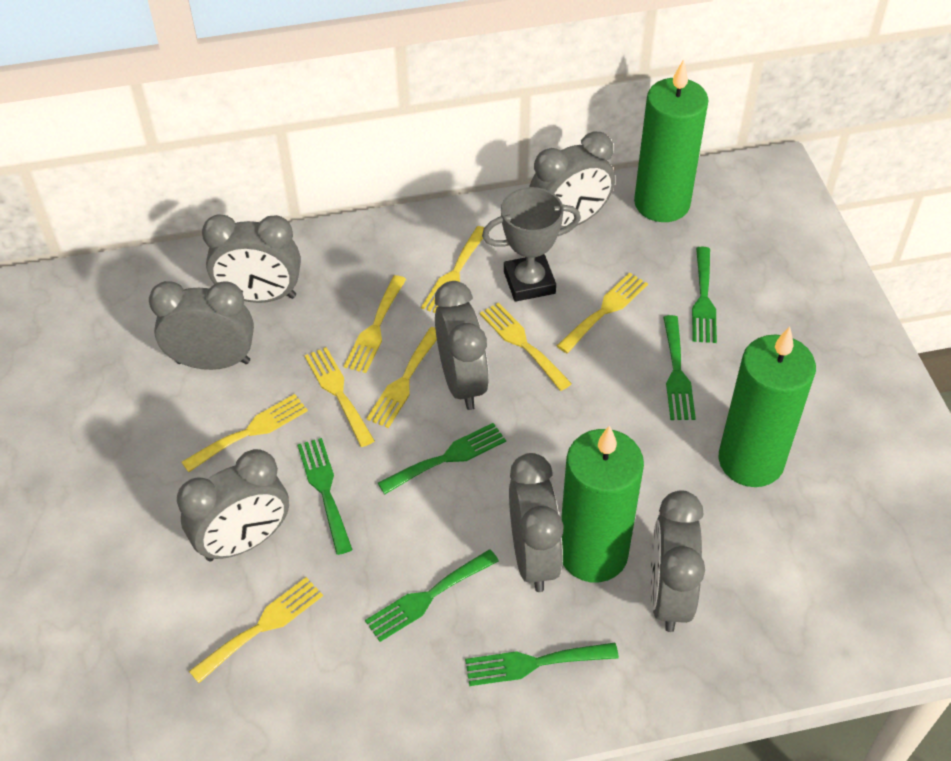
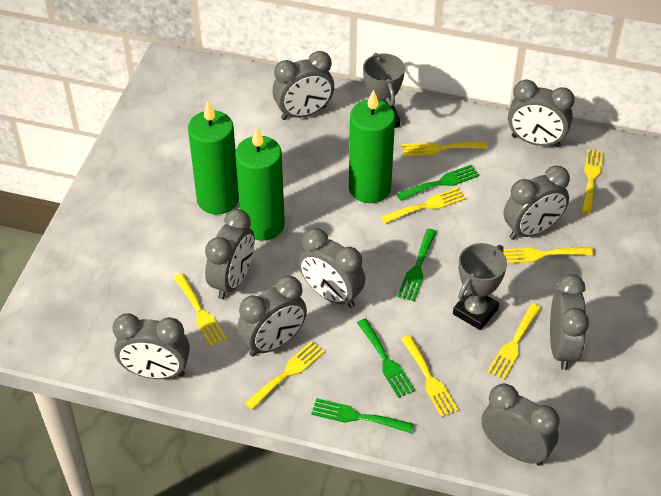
green fork: [298,438,353,555] [365,549,499,642] [378,423,506,494] [465,643,619,686] [663,315,696,420] [692,246,717,343] = 6 -> [311,398,413,433] [357,318,415,398] [396,165,479,201] [398,229,437,301] = 4
grey clock: [149,281,254,370] [177,449,289,562] [202,214,301,303] [435,281,489,410] [509,453,564,592] [529,132,615,229] [650,490,705,632] = 7 -> [113,313,190,379] [205,209,255,299] [237,276,307,357] [272,51,334,120] [299,228,365,308] [481,383,559,466] [504,166,570,240] [508,79,575,147] [550,274,589,370] = 9
grey trophy: [482,187,581,302] = 1 -> [363,53,405,128] [453,243,507,330] = 2

